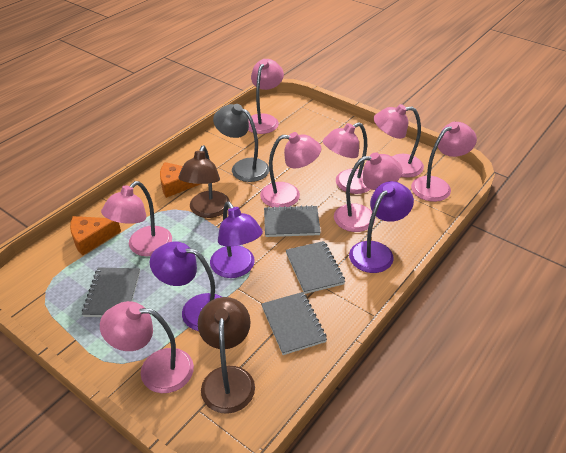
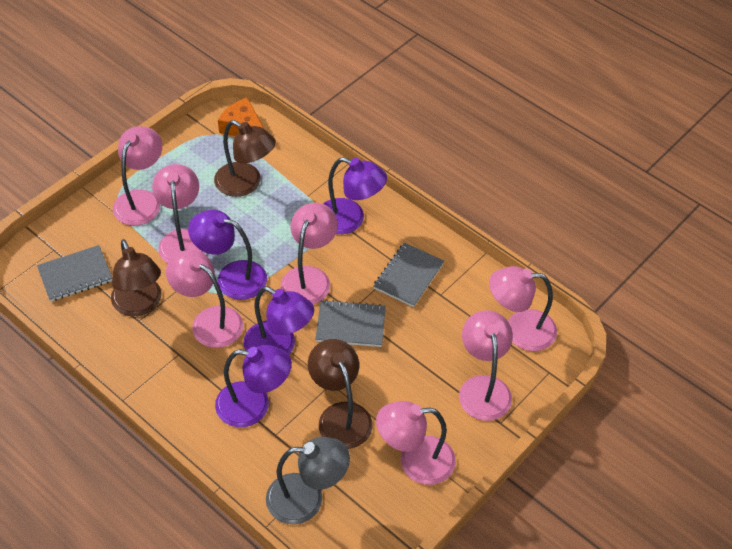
brown lamp: [178,145,230,218] [198,297,255,414] = 2 -> [111,239,162,316] [214,120,276,197] [308,339,373,449] = 3
grey notebook: [82,267,140,317] [261,292,327,355] [264,205,321,237] [286,241,345,294] = 4 -> [37,245,112,301] [315,300,386,347] [374,243,444,307] = 3
orange cheese: [70,216,121,256] [160,162,200,198] = 2 -> [218,97,264,136] = 1
pink lamp: [100,301,194,393] [101,181,172,256] [248,59,284,134] [260,132,321,207] [323,122,371,194] [334,152,403,232] [374,104,424,178] [411,122,477,202] = 8 -> [113,126,162,226] [152,164,205,263] [166,250,244,348] [281,203,338,305] [376,401,456,485] [459,310,513,421] [489,266,557,351] = 7
purple lamp: [150,241,221,331] [210,201,263,278] [349,181,414,273] = 3 -> [188,210,267,300] [215,345,292,427] [243,286,314,354] [323,157,387,234] = 4

